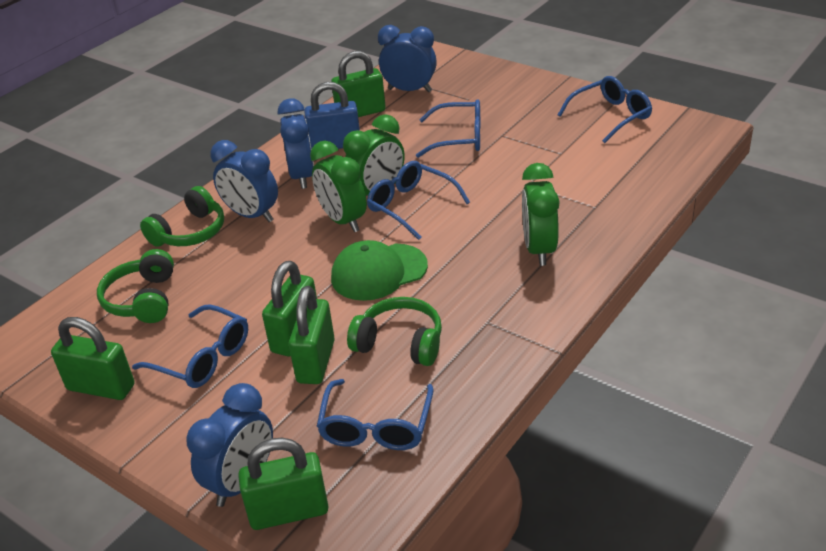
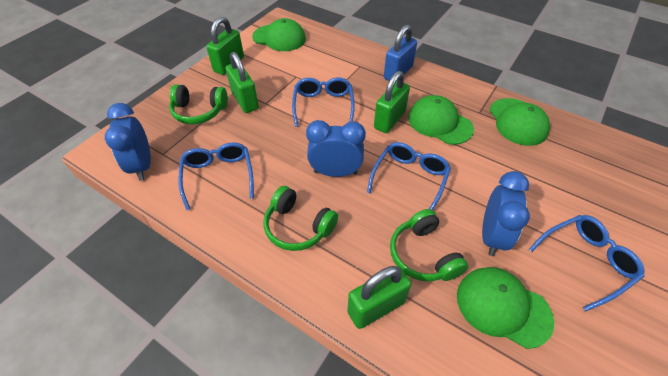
blue clock: [186,383,273,507] [210,140,278,222] [278,98,314,189] [378,25,437,92] = 4 -> [105,103,151,181] [306,120,366,177] [482,171,530,256] = 3
blue glasses: [132,304,248,388] [317,379,434,450] [367,161,470,240] [416,99,480,158] [558,76,652,143] = 5 -> [178,142,254,210] [292,77,355,127] [367,142,451,210] [529,215,645,312] = 4
green cap: [331,240,428,301] = 1 -> [252,18,306,51] [408,95,474,145] [457,267,554,349] [489,98,550,146] = 4
green clock: [310,141,367,232] [343,114,404,196] [522,163,560,266] = 3 -> none = 0
green padlock: [51,317,134,400] [238,438,329,530] [262,261,317,356] [289,286,335,384] [331,51,386,117] = 5 -> [206,17,244,75] [226,52,259,113] [347,266,411,329] [374,71,410,133] = 4

